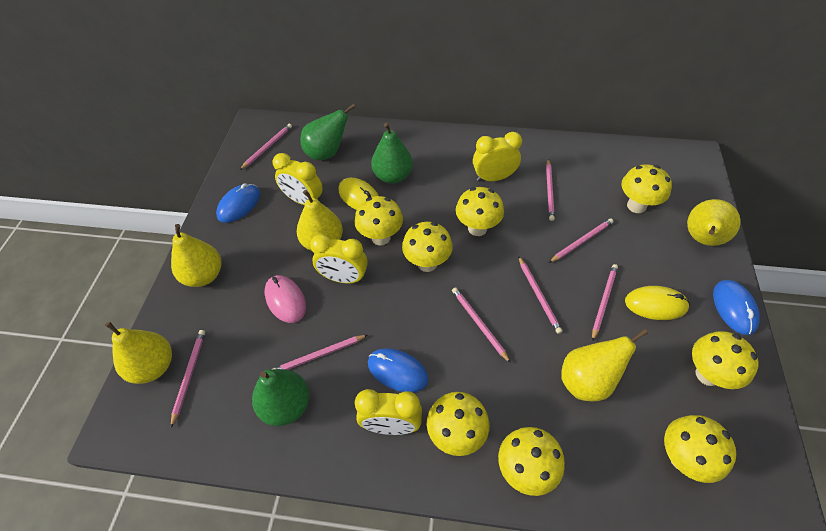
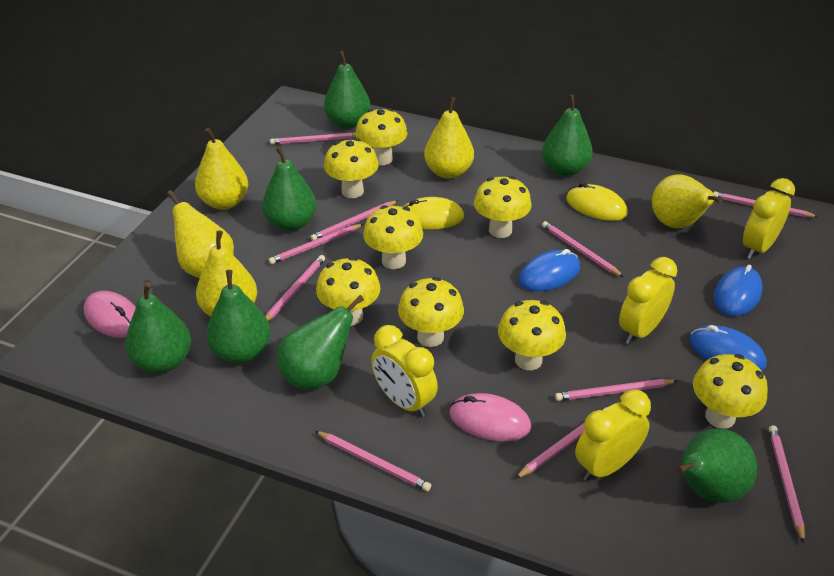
green pear: [252,369,310,426] [301,104,355,160] [371,123,413,184] = 3 -> [125,282,191,373] [206,270,271,363] [262,147,316,231] [278,295,364,390] [324,51,370,129] [542,94,593,176] [676,429,757,503] = 7
pink mouse: [265,275,306,323] = 1 -> [84,291,136,338] [449,393,531,442] = 2
pink pencil: [171,330,205,428] [240,124,292,170] [272,335,367,370] [452,287,511,363] [518,256,563,334] [546,159,555,221] [549,218,614,263] [592,264,618,342] = 8 -> [265,255,325,321] [268,224,363,264] [270,133,356,145] [310,200,399,241] [315,431,431,492] [515,407,608,479] [542,221,624,277] [555,379,677,401] [713,191,818,217] [769,425,805,543] = 10

